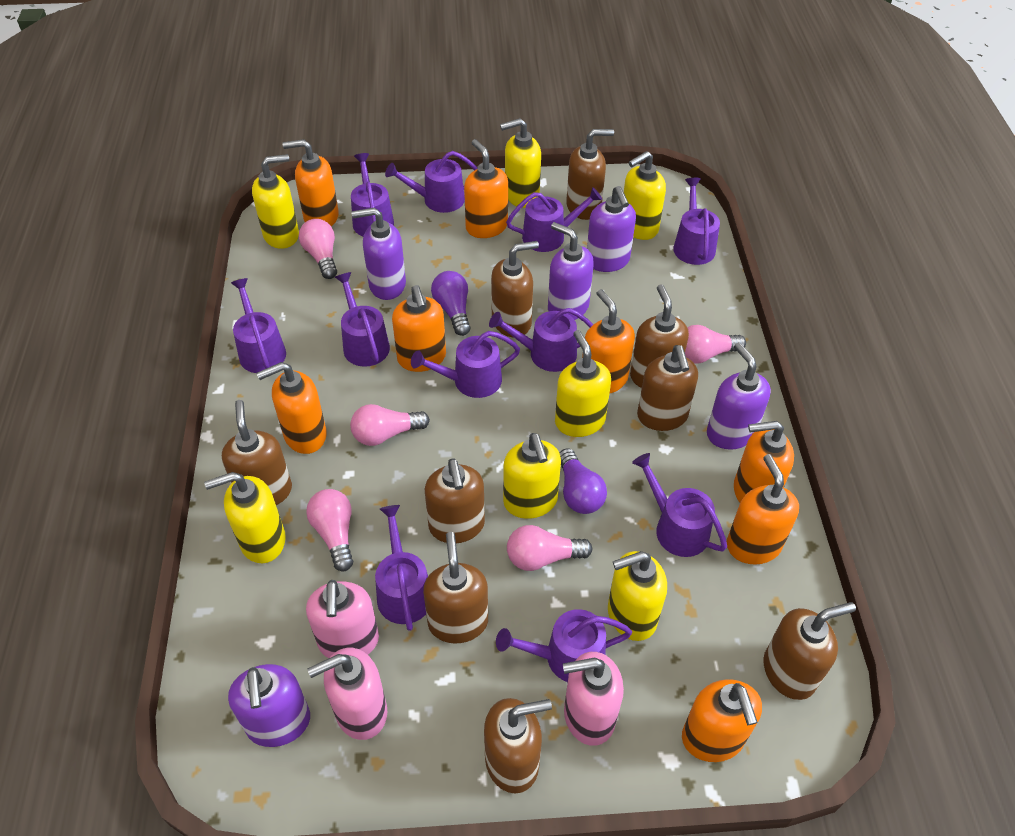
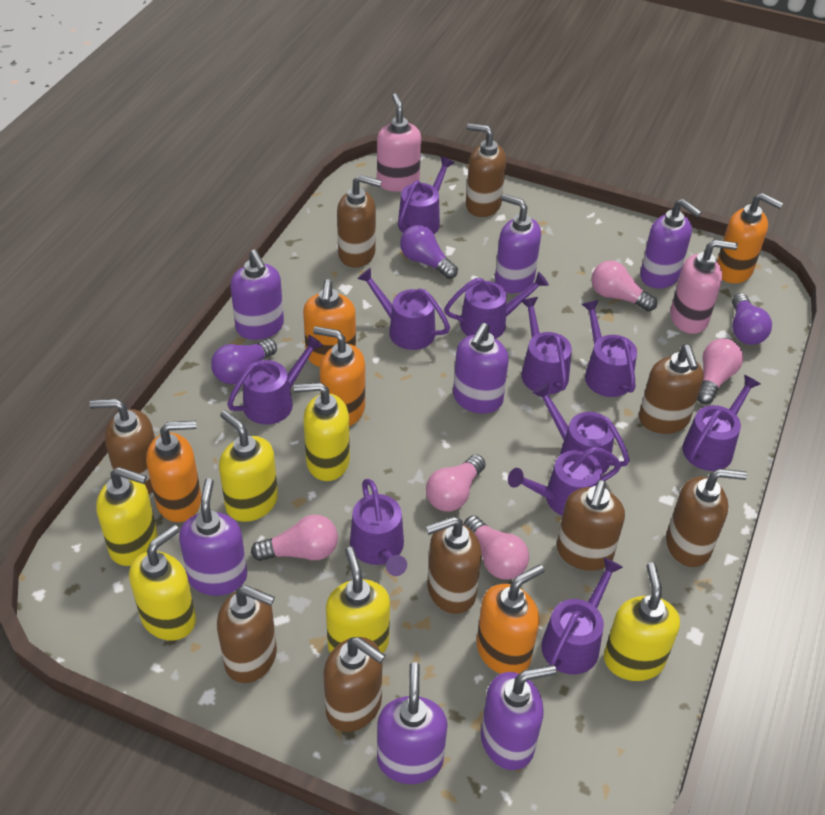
orange soap dispenser: [257,362,327,454] [283,139,339,226] [392,285,446,372] [464,139,508,238] [582,289,635,394] [682,679,762,762] [727,454,799,564] [734,421,794,503] = 8 -> [146,421,201,522] [303,279,356,367] [313,326,365,426] [477,564,544,674] [717,193,783,284] = 5
pink soap dispenser: [306,580,379,658] [307,648,387,740] [563,652,624,746] = 3 -> [377,93,421,192] [670,240,738,334] = 2
purple light bulb: [431,271,470,336] [559,448,607,514] = 2 -> [211,339,277,384] [400,225,458,279] [732,293,772,345] = 3
purple soap dispenser: [228,664,310,747] [352,208,406,300] [548,222,594,320] [587,186,636,272] [707,342,771,450] = 5 -> [179,478,247,596] [230,249,284,340] [377,662,448,784] [453,323,509,414] [481,665,556,770] [495,194,541,293] [640,199,702,289] = 7
yellow soap dispenser: [204,472,286,563] [252,154,299,249] [500,118,541,208] [503,433,561,519] [555,330,611,437] [608,551,667,641] [624,151,666,240] = 7 -> [96,467,158,566] [129,525,196,640] [219,410,278,522] [294,382,350,481] [326,547,390,653] [604,562,680,681] = 6

